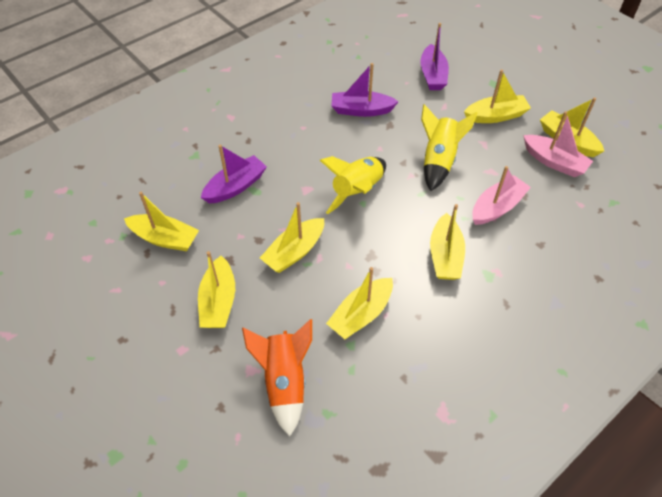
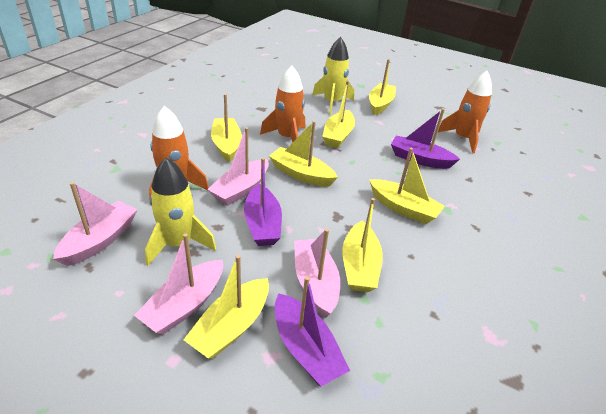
orange rocket: [242,319,312,436] = 1 -> [149,106,209,205] [260,65,305,142] [438,71,492,153] = 3
pink boat: [472,166,531,225] [523,111,593,177] = 2 -> [53,182,137,266] [134,233,223,335] [207,127,269,206] [294,229,340,318] = 4

